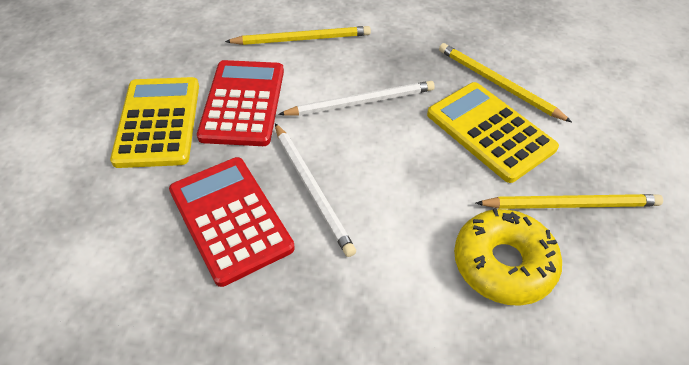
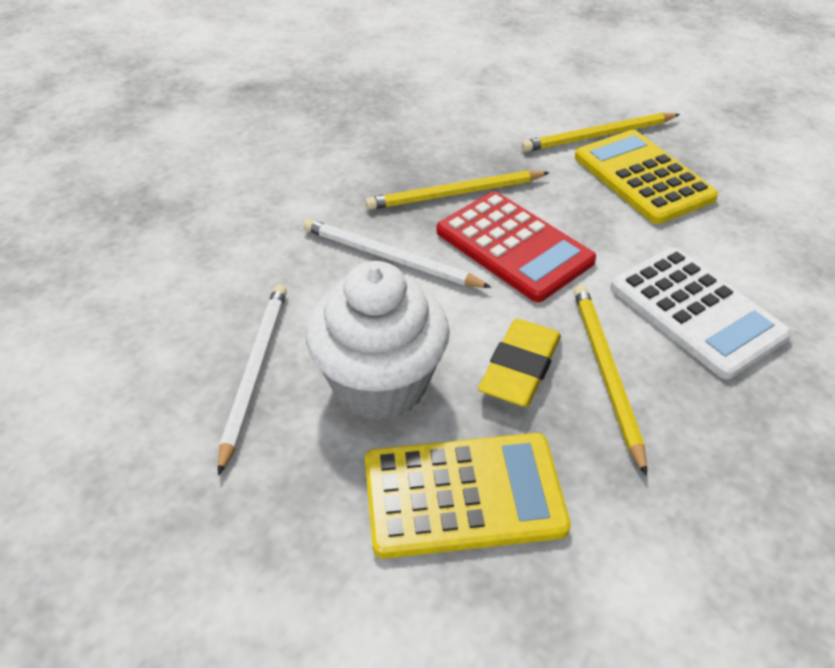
red calculator: [169,157,295,287] [197,60,284,146] = 2 -> [436,191,596,302] = 1
white calculator: none = 0 -> [610,247,791,379] = 1
white cupcake: none = 0 -> [306,261,450,420] = 1
yellow donut: [454,208,562,306] = 1 -> none = 0
yellow eraser: none = 0 -> [478,319,561,407] = 1

